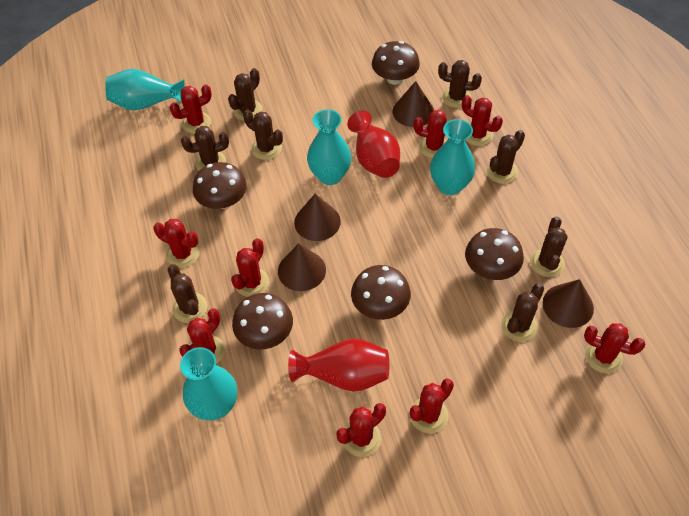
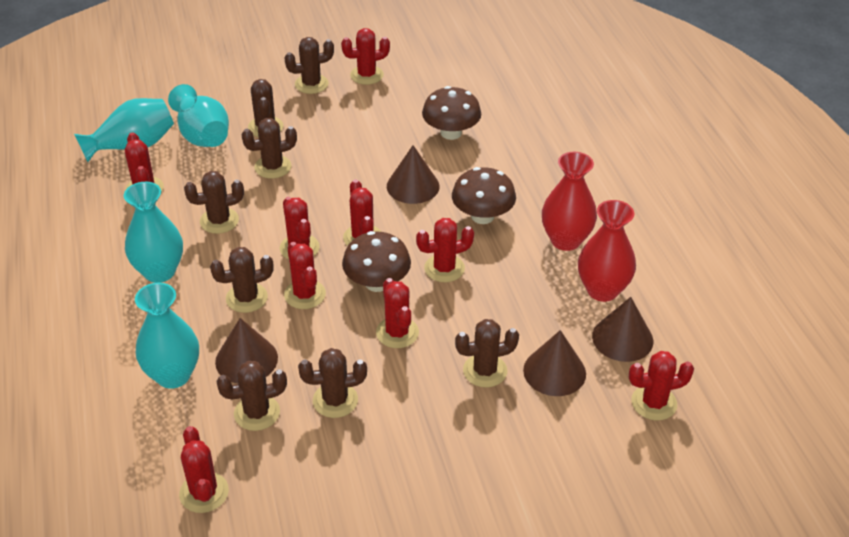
brown mushroom: [193,162,247,209] [232,293,293,349] [351,265,411,320] [372,41,420,85] [465,228,524,280] = 5 -> [342,231,411,292] [422,86,481,140] [452,167,516,224] = 3

